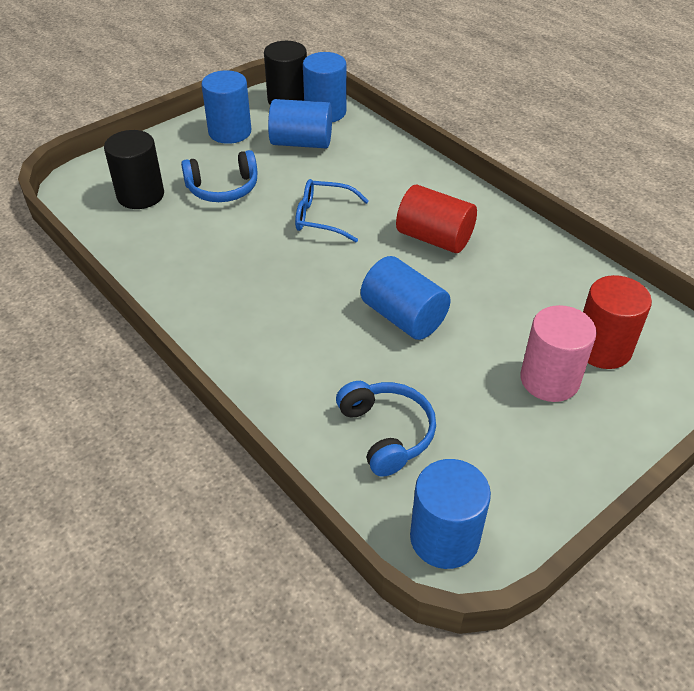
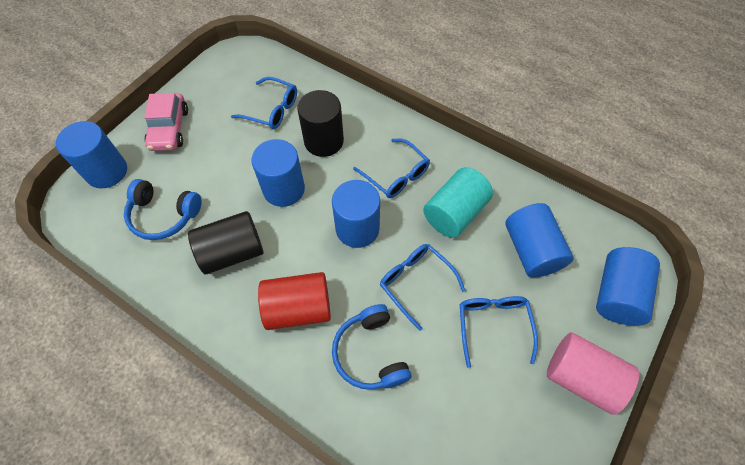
blue glasses: [295,179,369,242] = 1 -> [231,77,297,129] [353,139,430,198] [380,244,466,331] [460,296,538,368] = 4
pink car: none = 0 -> [144,93,188,151] = 1
red cylinder: [396,185,477,253] [583,275,652,369] = 2 -> [258,272,331,330] = 1
turquoise cylinder: none = 0 -> [423,167,493,238] = 1

